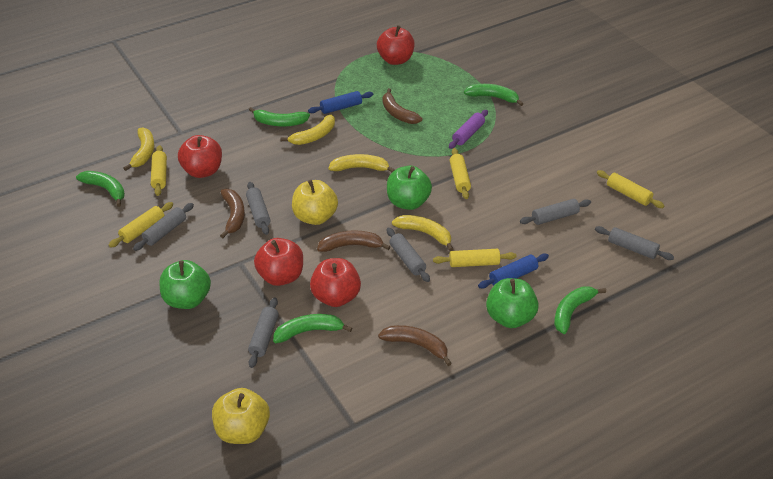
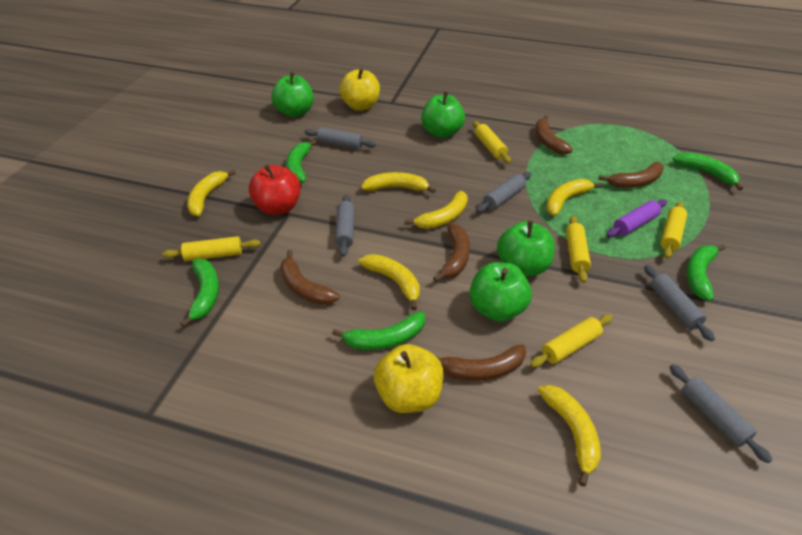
blue rolling pin: [308,91,373,114] [478,253,549,289] = 2 -> none = 0
brown banana: [220,189,245,238] [317,230,390,252] [378,325,452,366] [383,88,422,124] = 4 -> [280,250,340,305] [433,223,470,282] [437,344,526,381] [535,115,573,155] [598,162,664,188] = 5
green apple: [159,260,211,309] [387,166,432,210] [486,278,539,328] = 3 -> [272,72,314,117] [421,91,465,138] [469,262,532,322] [497,221,555,276] = 4
grey rolling pin: [133,203,194,251] [246,182,270,235] [248,297,279,368] [387,228,430,282] [520,199,591,225] [595,226,674,260] = 6 -> [304,127,376,149] [335,194,355,257] [477,172,531,213] [644,265,715,341] [669,364,772,463] = 5
red apple: [178,135,222,178] [254,238,303,286] [310,258,361,307] [377,25,415,65] = 4 -> [249,164,301,215] = 1
yellow banana: [123,127,154,171] [281,115,335,145] [328,154,395,172] [392,215,453,251] = 4 -> [187,170,236,216] [359,254,420,310] [361,172,436,193] [405,191,468,229] [538,385,601,487] [546,179,603,216] = 6

